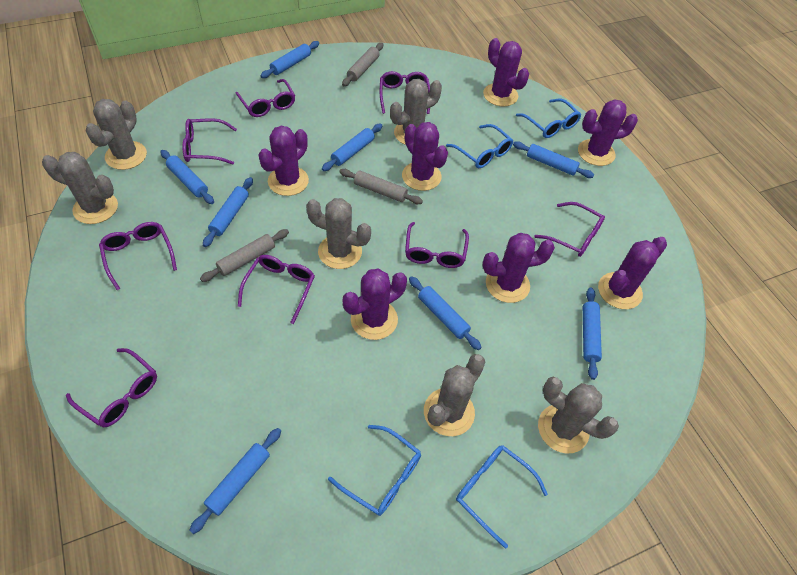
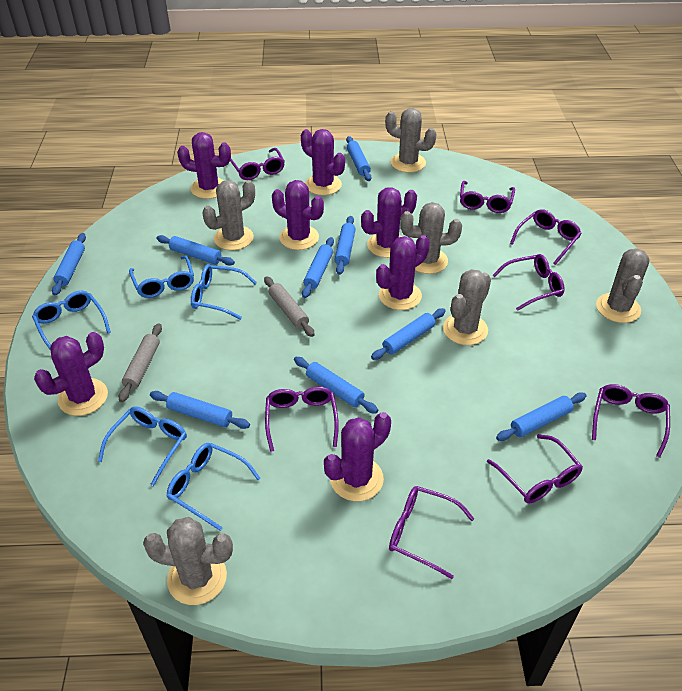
blue glasses: [328,425,421,516] [446,124,514,168] [456,446,548,549] [516,98,581,138] = 4 -> [32,291,111,351] [98,407,187,486] [129,256,194,298] [167,443,261,531] [191,264,257,320] = 5
blue rolling pin: [160,150,214,204] [189,428,281,534] [203,177,253,247] [260,41,319,78] [322,124,382,171] [409,276,482,350] [513,141,594,178] [583,287,602,380] = 8 -> [52,233,86,295] [150,391,250,429] [157,235,235,266] [294,357,378,414] [302,237,334,298] [335,216,356,275] [346,136,371,181] [371,308,445,360] [496,392,586,441] = 9
grey rolling pin: [200,229,289,282] [339,169,423,204] [342,43,383,86] = 3 -> [119,323,162,402] [264,276,315,337] = 2

